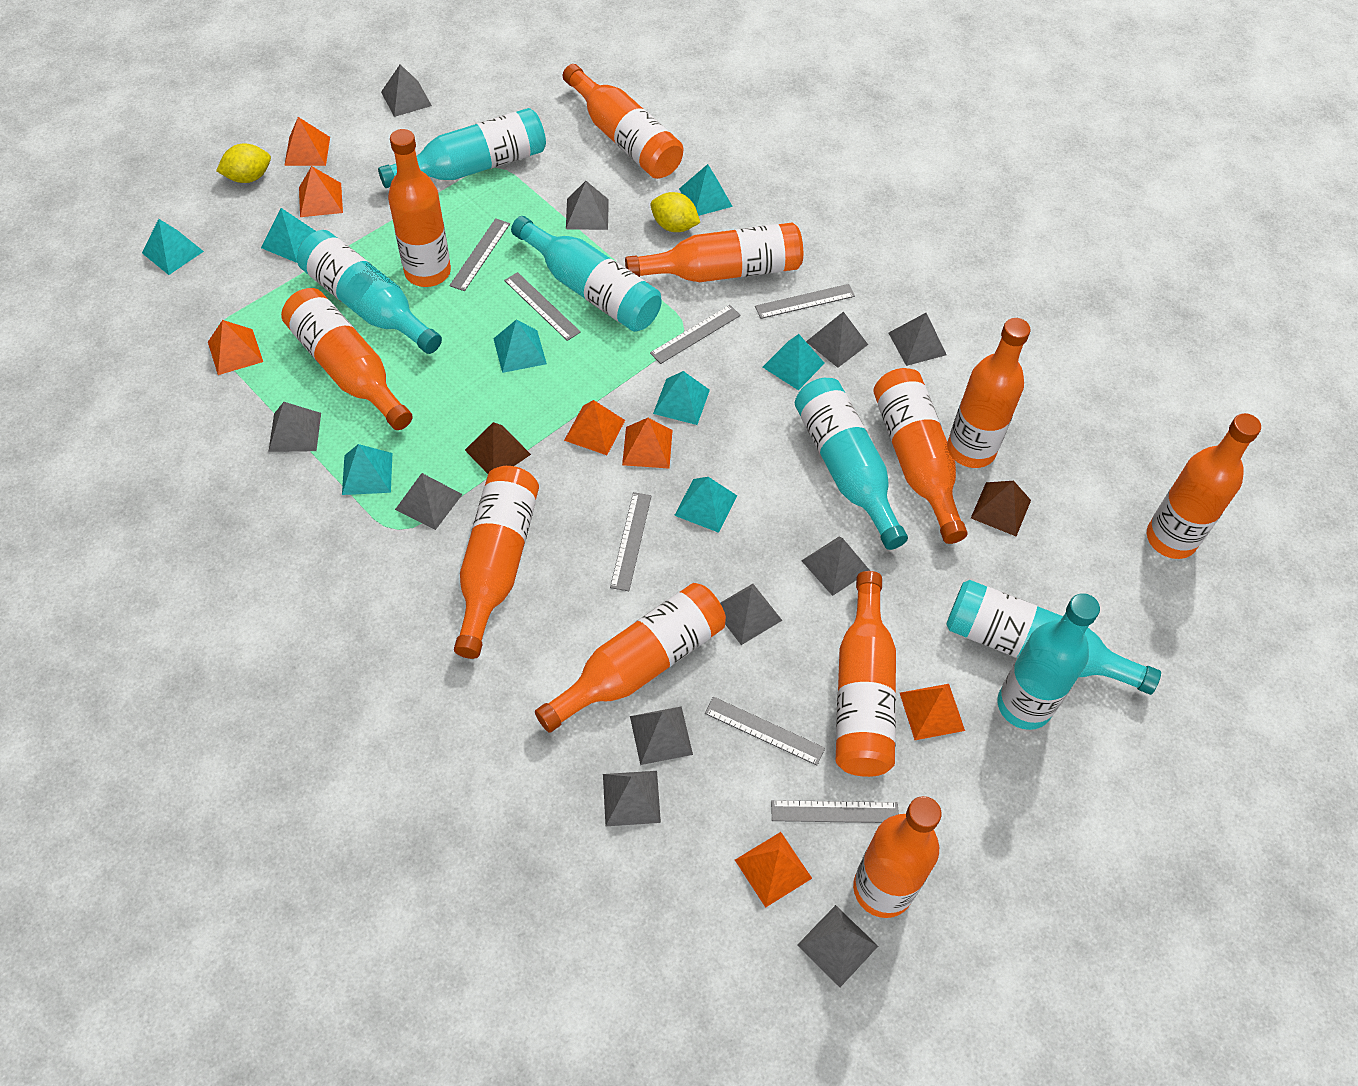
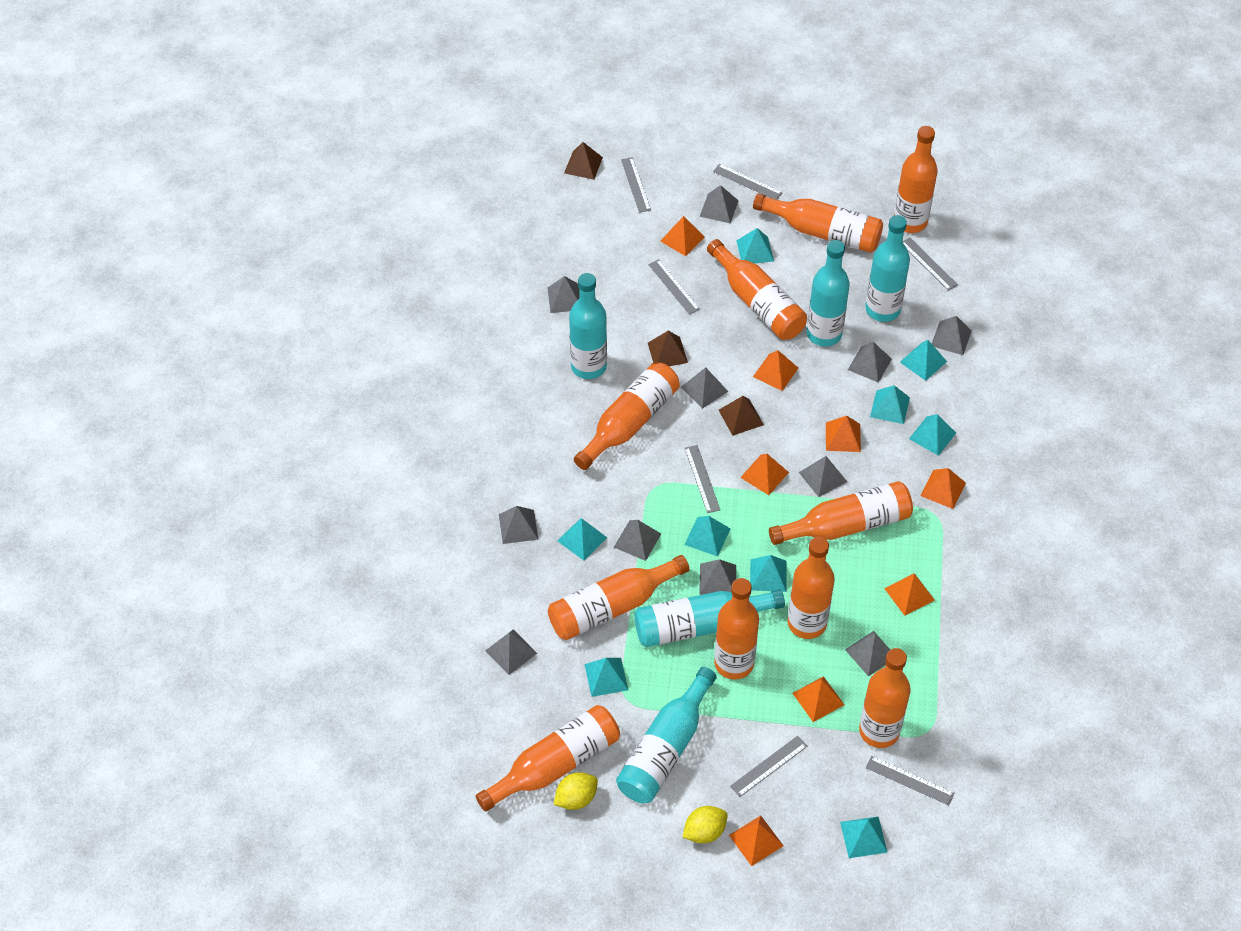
brown pyramid: [465,422,531,474] [971,481,1031,537] = 2 -> [564,142,603,180] [648,331,688,366] [719,396,764,436] = 3
orange bottle: [281,288,413,430] [388,129,451,287] [454,466,539,659] [535,583,726,733] [563,64,683,179] [625,223,803,282] [836,571,896,777] [853,796,942,918] [873,368,968,544] [948,318,1031,468] [1147,413,1261,559] = 11 -> [476,705,620,812] [548,555,689,640] [574,362,680,470] [707,239,807,340] [714,578,759,680] [753,193,883,253] [769,481,913,545] [788,537,835,639] [859,648,911,748] [894,126,938,233] = 10
orange pyramid: [208,320,263,375] [284,117,330,166] [299,166,343,217] [564,400,625,455] [622,418,673,469] [735,832,812,908] [900,684,965,740] = 7 -> [660,216,705,256] [729,816,784,866] [740,454,789,495] [753,350,798,391] [792,676,844,722] [826,416,861,452] [884,573,935,616] [921,468,966,509] = 8
turquoise bottle: [297,230,442,354] [378,108,546,188] [511,216,662,332] [795,378,908,550] [946,580,1161,695] [997,593,1100,730] = 6 -> [569,273,607,379] [616,667,717,803] [634,589,785,647] [807,240,850,347] [865,215,910,322] = 5
turquoise pyramid: [142,219,204,275] [261,208,316,263] [342,444,392,495] [493,320,547,373] [653,371,710,425] [674,477,737,533] [679,164,733,216] [763,334,825,390] = 8 -> [557,518,607,560] [584,658,628,697] [684,516,730,557] [736,228,774,264] [750,555,787,592] [840,816,888,858] [870,385,910,424] [900,340,947,381] [909,414,956,456] = 9

